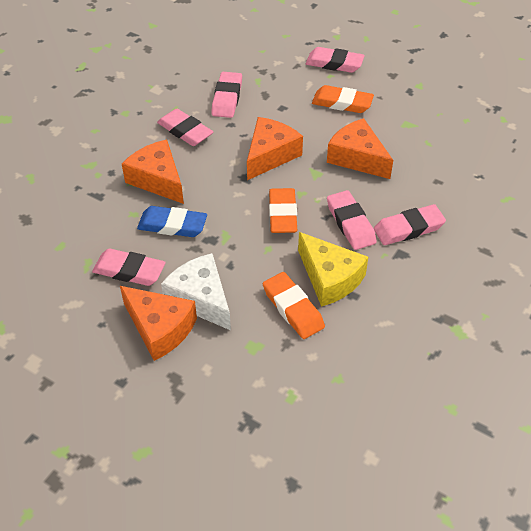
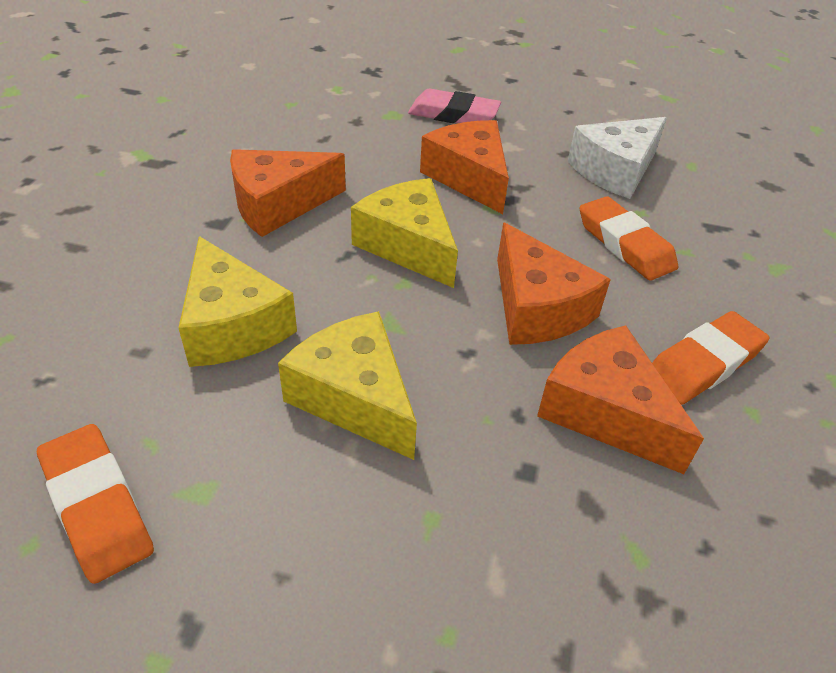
blue eraser: [137,206,207,237] = 1 -> none = 0
pink eraser: [92,249,165,286] [157,109,213,146] [211,72,242,118] [306,47,365,73] [327,190,377,250] [374,204,446,245] = 6 -> [408,89,501,123] = 1
yellow cheese: [298,232,368,307] = 1 -> [178,236,297,367] [278,311,417,460] [351,178,458,288] = 3

